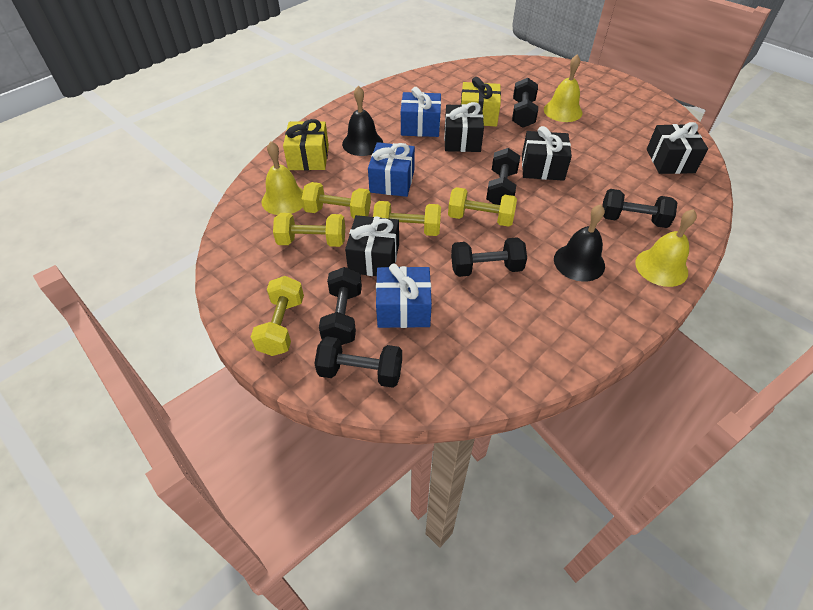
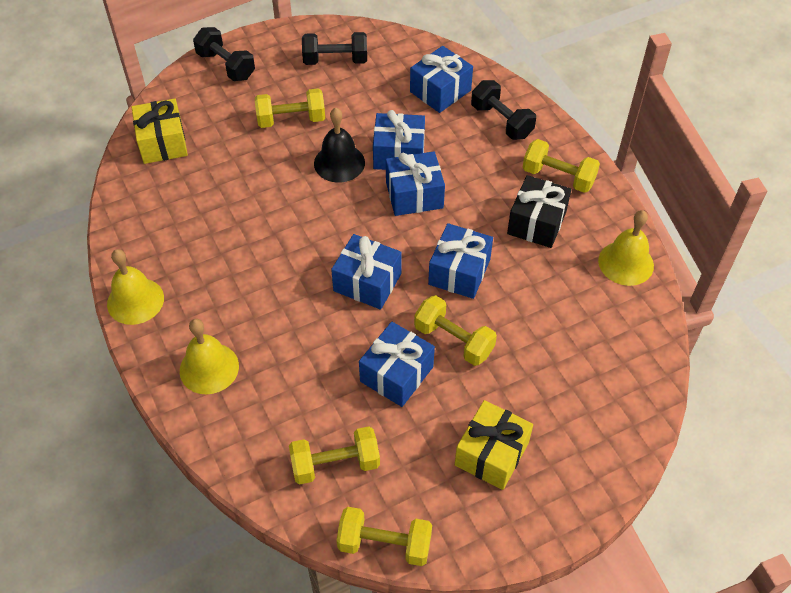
black bell: [342,86,383,156] [554,204,605,282] = 2 -> [314,108,365,182] = 1
black dumbbell: [314,336,402,388] [319,267,362,345] [451,237,527,277] [486,148,520,205] [512,78,538,128] [602,189,678,228] = 6 -> [193,27,255,81] [302,32,367,65] [471,80,536,140] = 3
black gift: [345,215,399,276] [444,102,484,152] [522,126,572,181] [647,122,708,174] = 4 -> [507,175,571,248] = 1
blue gift: [368,142,415,197] [376,264,432,328] [401,87,441,137] = 3 -> [331,234,402,309] [359,322,435,407] [373,110,425,170] [386,151,445,216] [410,46,473,113] [428,223,493,299] = 6

